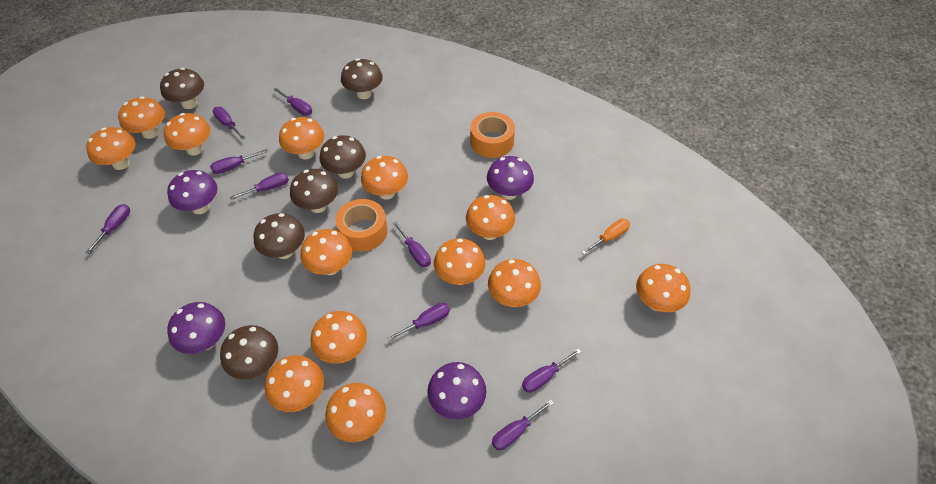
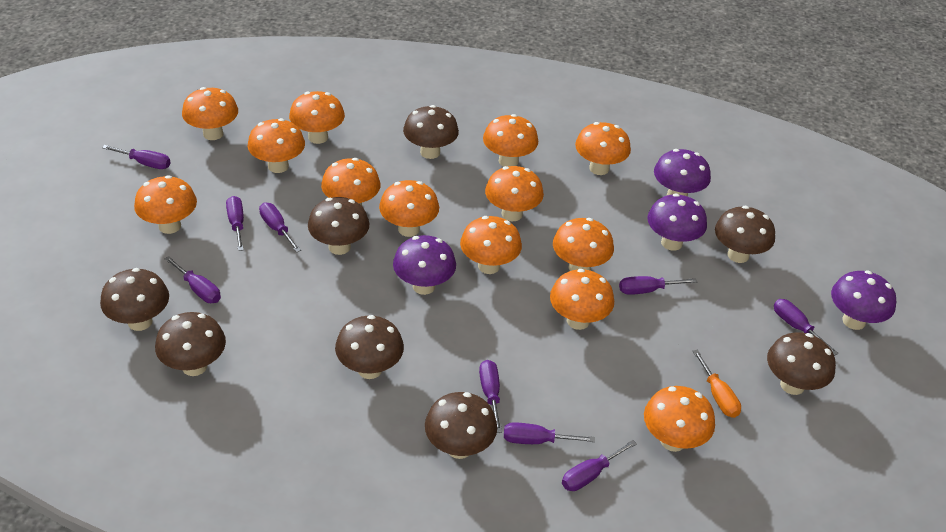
brown mushroom: [160,68,204,109] [220,325,278,379] [254,213,305,259] [290,169,338,213] [320,135,366,178] [341,58,383,99] = 6 -> [100,268,169,331] [155,312,226,376] [308,197,369,255] [335,315,404,379] [403,105,459,159] [425,392,497,459] [715,206,775,263] [767,332,836,395] = 8
orange tape: [336,199,388,251] [470,112,515,158] = 2 -> none = 0

